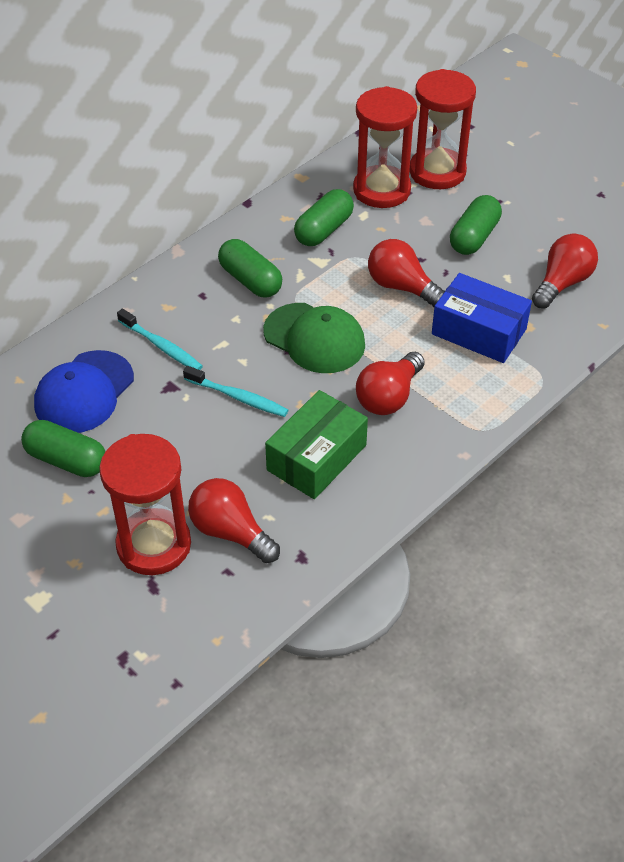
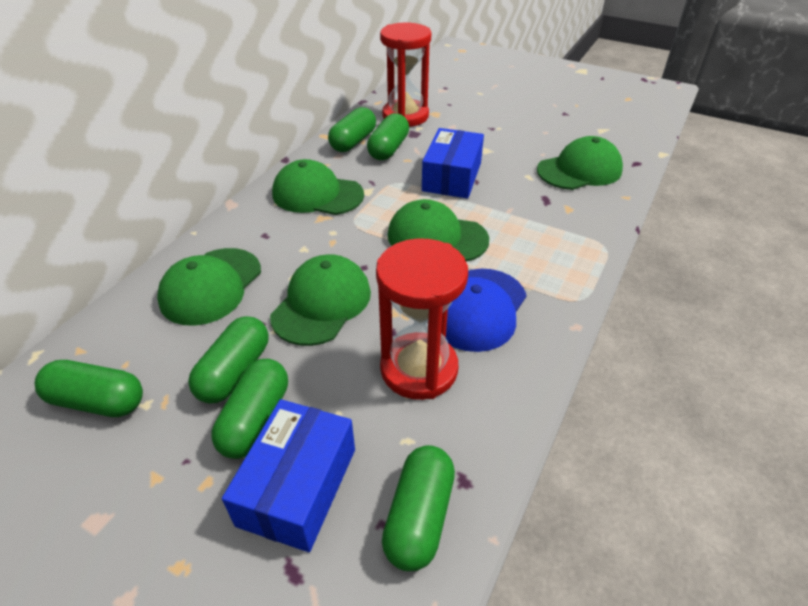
blue box: [432,273,532,363] = 1 -> [222,399,355,552] [422,128,484,199] = 2
green box: [265,390,368,499] = 1 -> none = 0
green cap: [263,303,365,373] = 1 -> [157,248,261,326] [270,254,371,346] [272,159,364,215] [388,199,489,261] [537,136,623,190] = 5
green capsule: [21,420,105,477] [218,239,282,298] [294,189,354,246] [450,195,502,255] = 4 -> [35,360,143,417] [188,316,269,403] [212,359,288,459] [328,107,376,152] [367,113,409,160] [382,445,455,571] = 6
red hourglass: [99,434,191,575] [353,86,417,208] [409,69,476,189] = 3 -> [376,238,468,400] [380,22,431,127] = 2
red light bulb: [188,478,280,563] [356,352,425,415] [368,239,445,307] [532,233,598,309] = 4 -> none = 0
turquoise toothbrush: [117,309,203,370] [183,366,288,417] = 2 -> none = 0

